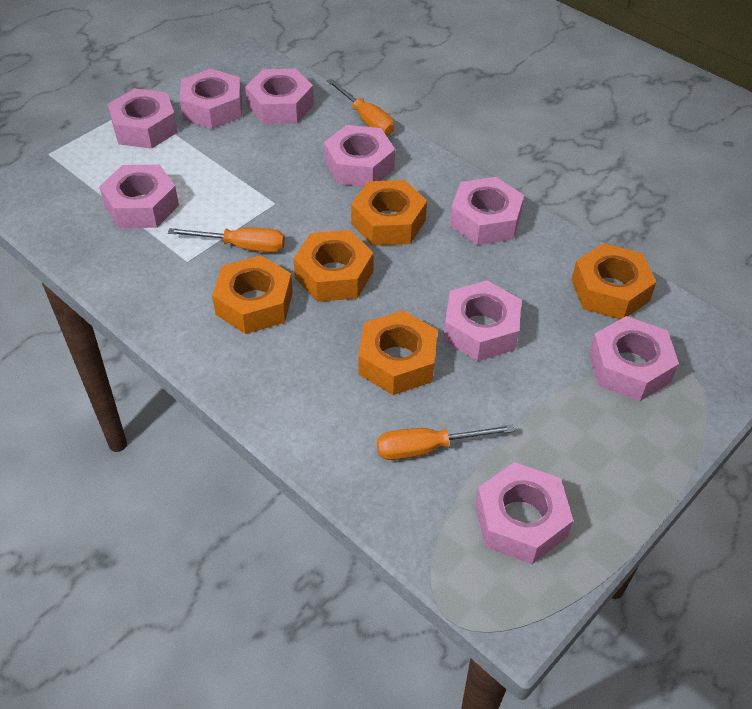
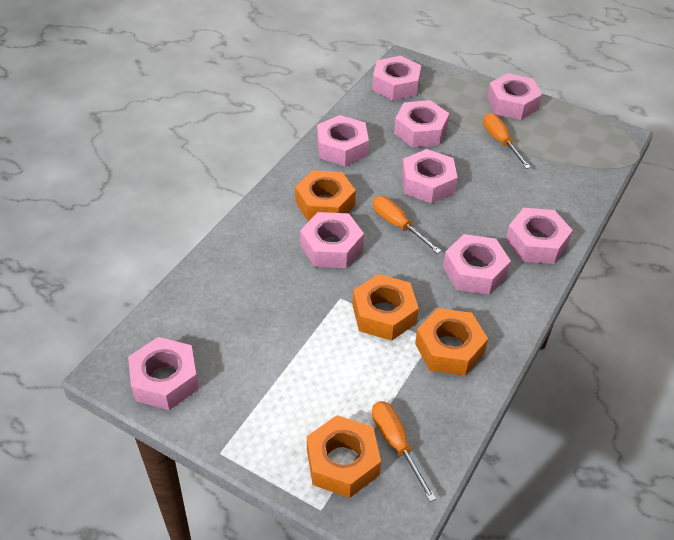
orange nut: [212,255,293,334] [294,230,374,302] [351,180,427,246] [358,311,438,395] [572,243,656,319] = 5 -> [295,170,356,221] [307,415,381,498] [353,274,419,341] [415,308,488,376] = 4

